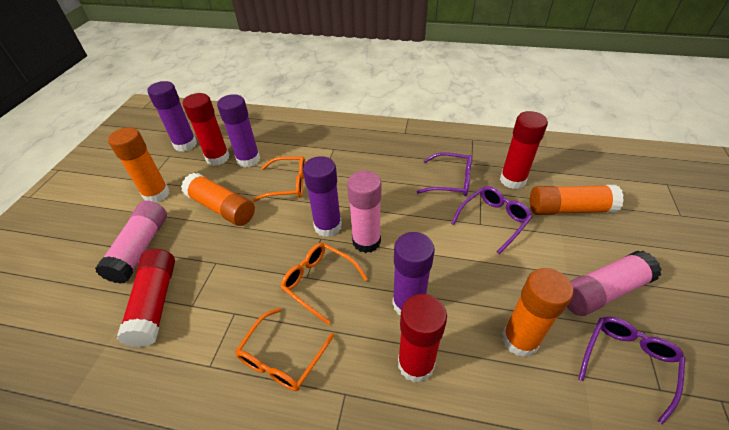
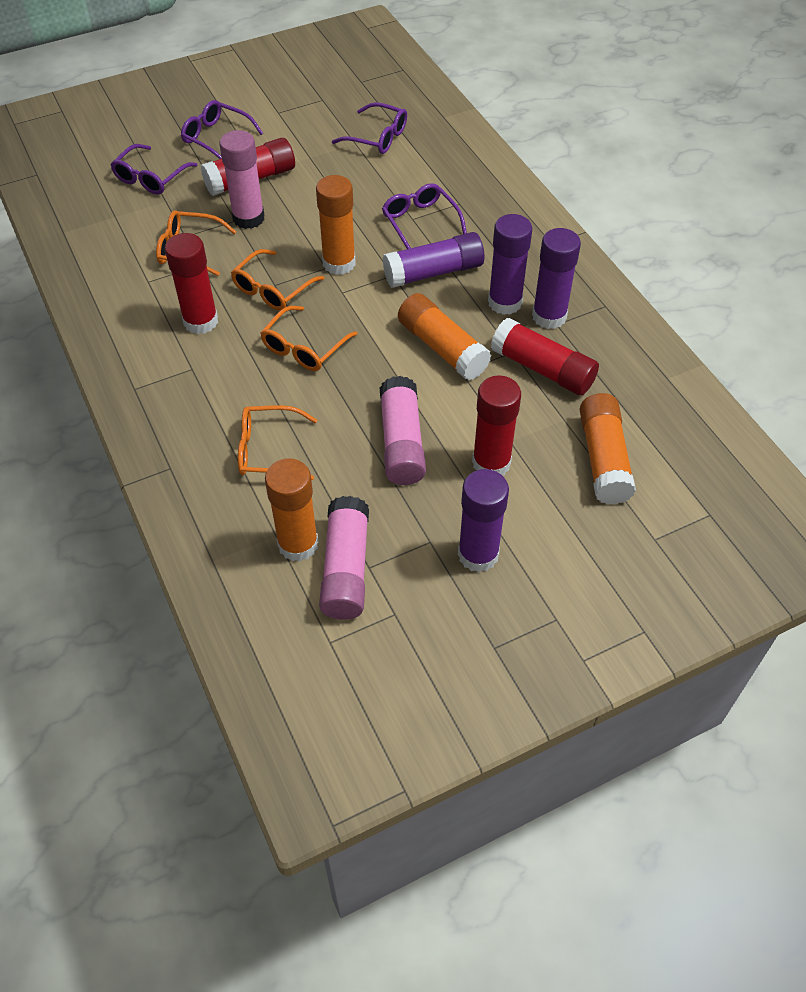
orange glasses: [235,307,334,391] [252,156,306,202] [280,243,368,325] = 3 -> [156,210,237,276] [231,249,325,311] [238,405,317,480] [260,306,357,371] = 4
purple glasses: [417,152,472,196] [451,186,532,254] [578,317,685,425] = 3 -> [110,144,197,195] [181,100,263,159] [332,102,407,154] [382,183,467,249] = 4

